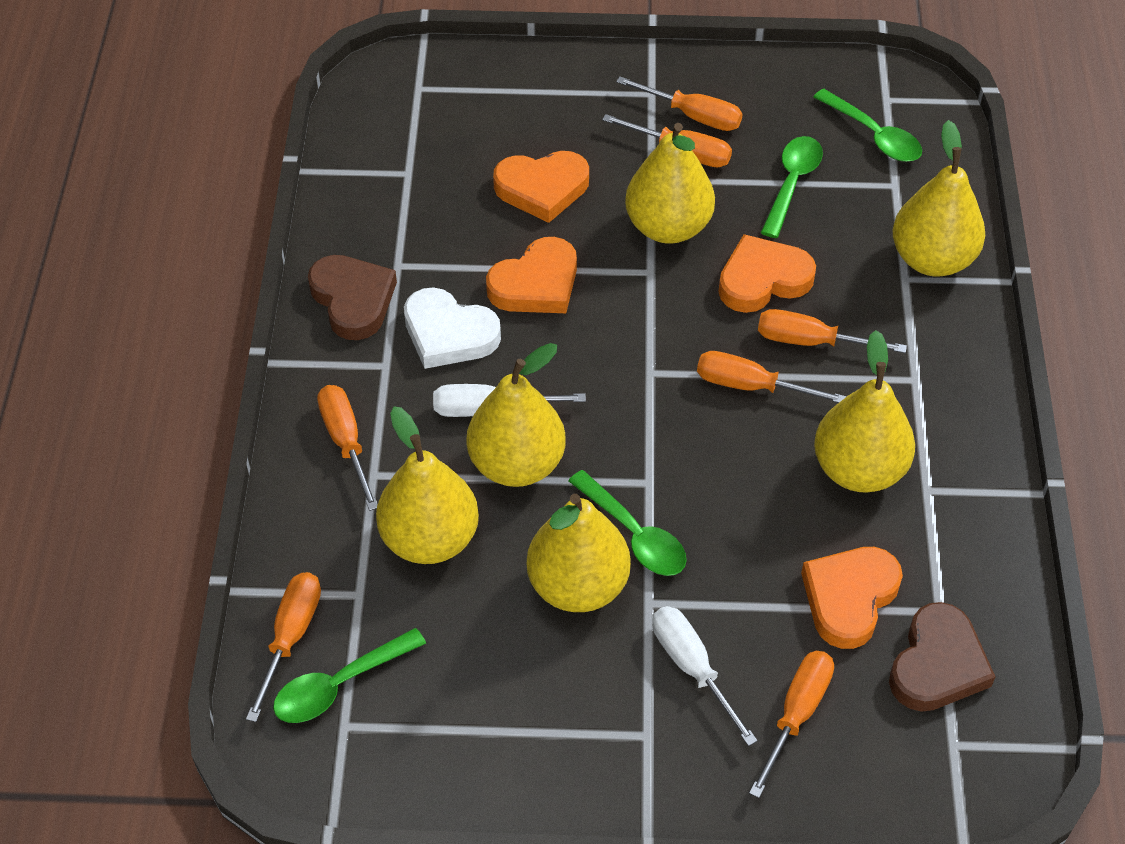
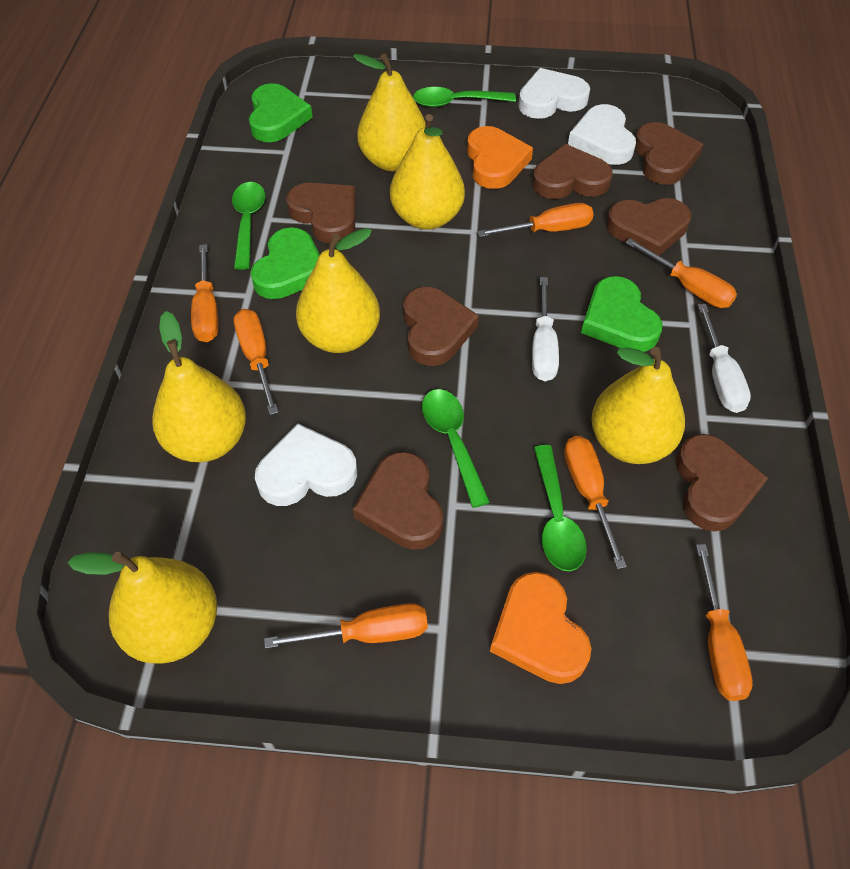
brown heart: [308,255,397,340] [889,602,995,712] = 2 -> [286,183,355,243] [353,452,443,550] [403,287,479,366] [532,144,613,199] [607,198,691,256] [635,122,703,185] [676,434,768,532] = 7
green heart: none = 0 -> [249,83,313,142] [250,227,320,299] [581,276,663,352] = 3
orange heart: [486,237,577,313] [493,151,589,223] [718,234,816,313] [801,547,903,649] = 4 -> [467,126,533,189] [490,572,591,684] = 2
white heart: [404,287,501,369] = 1 -> [255,423,357,506] [518,68,590,119] [568,104,636,165] = 3

